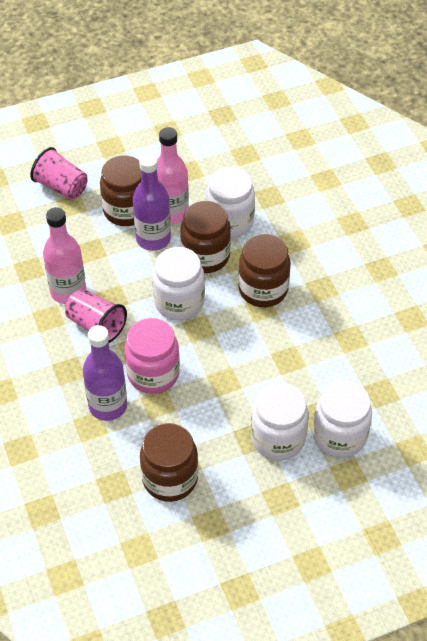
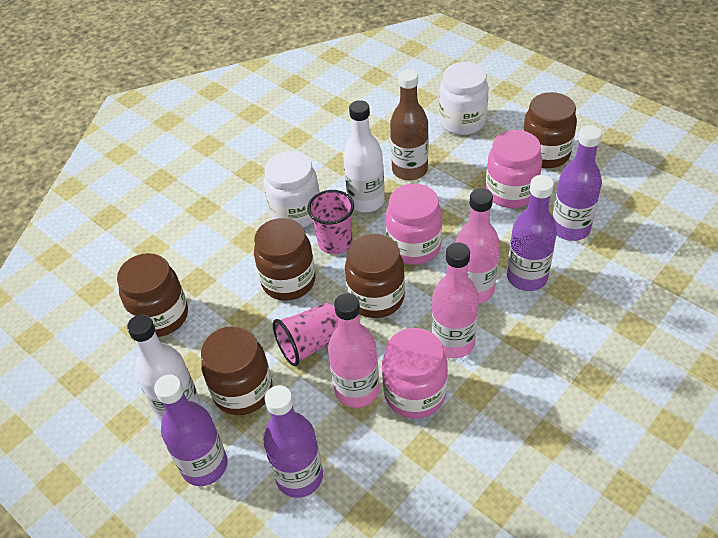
brown bottle: none = 0 -> [390,69,429,180] = 1
brown jar: [100,155,141,226] [140,423,198,502] [180,201,231,273] [238,234,291,307] = 4 -> [117,253,188,337] [201,326,272,415] [254,218,316,301] [345,234,405,318] [523,92,577,168] = 5
pink bottle: [43,207,86,304] [157,127,189,224] = 2 -> [328,293,379,408] [431,242,479,358] [456,188,500,304] = 3
pink jar: [124,318,180,394] = 1 -> [382,328,448,419] [386,184,442,265] [486,130,542,208] = 3
purple bottle: [83,325,127,421] [133,153,171,251] = 2 -> [154,374,228,486] [263,385,323,498] [507,175,557,291] [552,125,602,241] = 4
white bottle: none = 0 -> [127,315,200,423] [343,100,385,212] = 2
white jar: [152,247,205,321] [206,167,255,238] [251,383,309,461] [313,380,372,458] = 4 -> [264,151,320,227] [439,62,489,135] = 2

